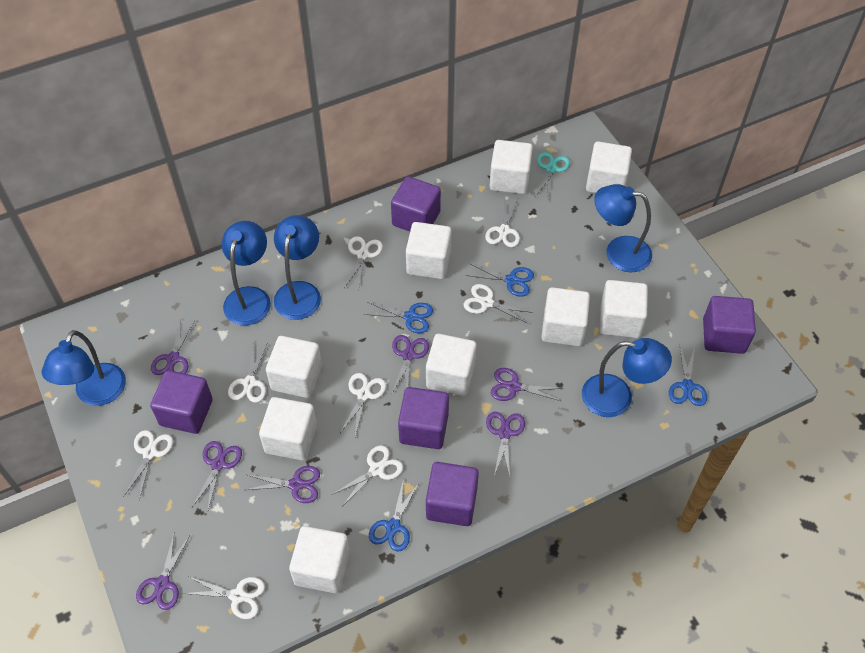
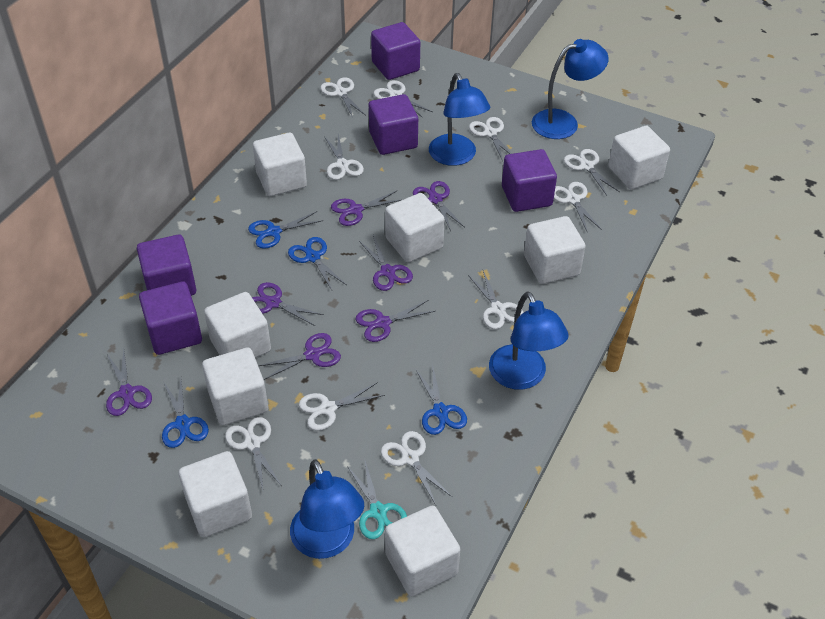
blue lamp: [42,330,126,406] [221,221,271,326] [274,215,321,320] [582,338,672,417] [594,184,652,272] = 5 -> [290,459,364,559] [429,73,490,166] [489,292,569,390] [532,39,609,139] = 4
white cube: [259,397,317,461] [266,336,322,398] [289,526,350,593] [406,222,452,279] [426,334,477,396] [490,140,533,194] [541,287,590,346] [586,141,632,193] [600,280,648,338] = 9 -> [179,451,252,537] [202,348,268,425] [204,292,271,358] [253,133,307,196] [385,193,445,262] [385,506,461,596] [524,216,586,284] [608,126,670,190] = 8
white scissors: [123,430,173,500] [182,577,265,619] [228,342,268,403] [333,445,403,505] [340,373,386,437] [344,236,383,291] [464,284,533,323] [485,199,520,247] = 8 -> [225,417,282,490] [299,382,385,431] [320,77,365,118] [324,134,364,180] [374,80,432,118] [381,431,452,505] [468,270,524,329] [469,117,512,161] [554,182,602,233] [564,149,620,196] = 10

